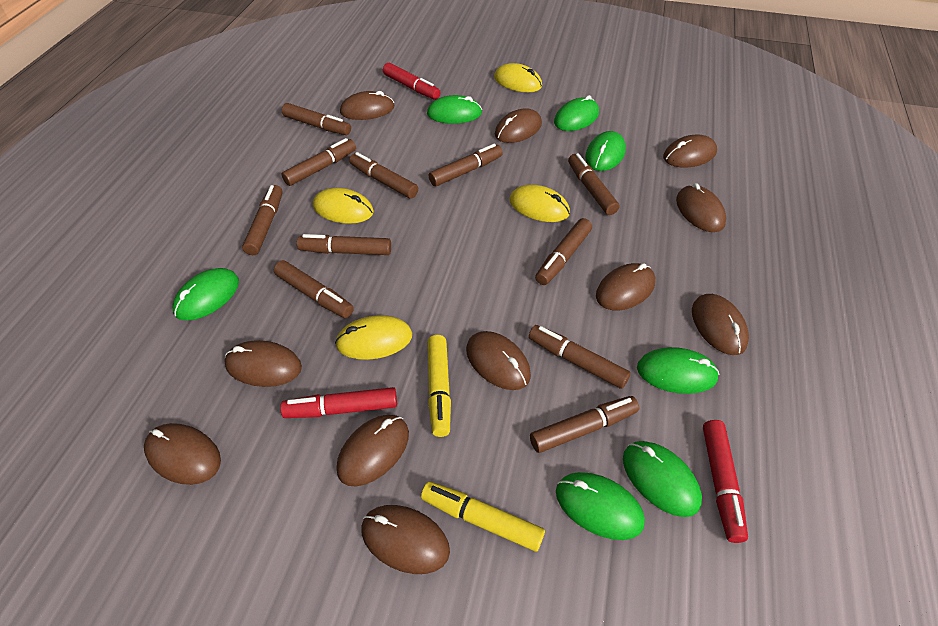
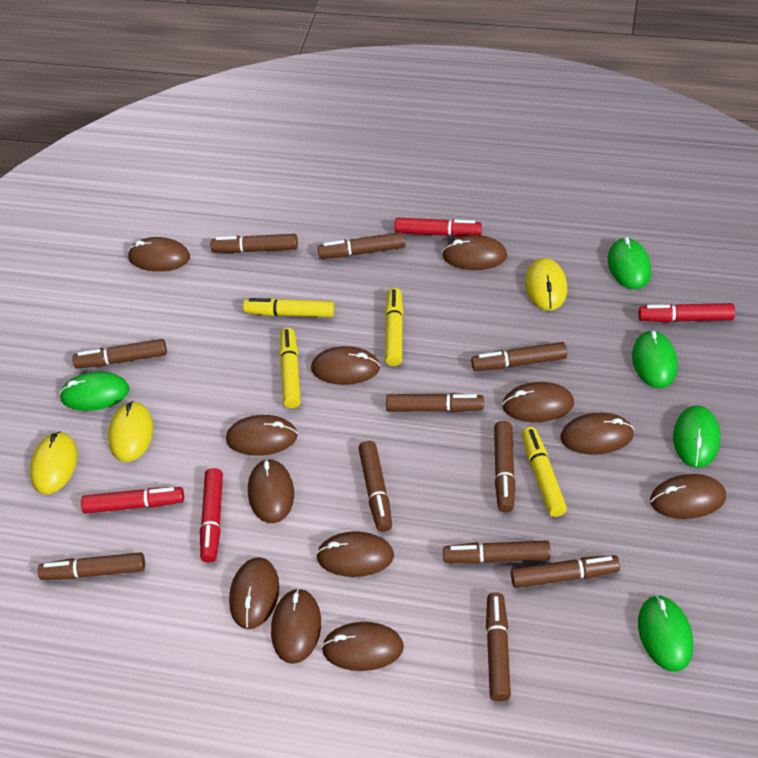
brown mouse: [144,423,221,485] [224,340,302,387] [336,415,409,486] [340,91,394,120] [361,505,450,574] [466,331,531,390] [495,108,542,143] [596,263,655,310] [663,135,717,168] [676,183,726,232] [692,294,749,355] = 11 -> [128,237,190,272] [226,415,298,456] [229,557,279,629] [248,459,294,523] [271,588,321,664] [311,346,380,385] [316,531,394,577] [321,622,404,671] [442,235,507,270] [502,382,574,422] [560,413,634,455] [650,474,726,519] = 12
green mouse: [172,268,239,320] [427,95,482,124] [554,95,599,131] [556,472,645,540] [585,131,626,171] [623,441,702,517] [637,347,720,394] = 7 -> [59,372,129,411] [608,237,651,289] [632,330,678,388] [638,595,694,672] [673,405,720,468] = 5
red marker: [280,387,397,418] [383,63,441,100] [703,420,748,543] = 3 -> [81,487,184,514] [200,468,223,563] [394,218,482,237] [639,303,735,323] = 4
yellow marker: [421,482,545,552] [427,335,451,437] = 2 -> [243,298,334,317] [280,328,301,408] [385,288,403,366] [522,427,567,517] = 4
yellow mouse: [313,188,374,224] [335,315,412,360] [494,63,542,92] [509,184,570,222] = 4 -> [30,431,78,494] [108,401,153,462] [525,258,567,311] = 3

